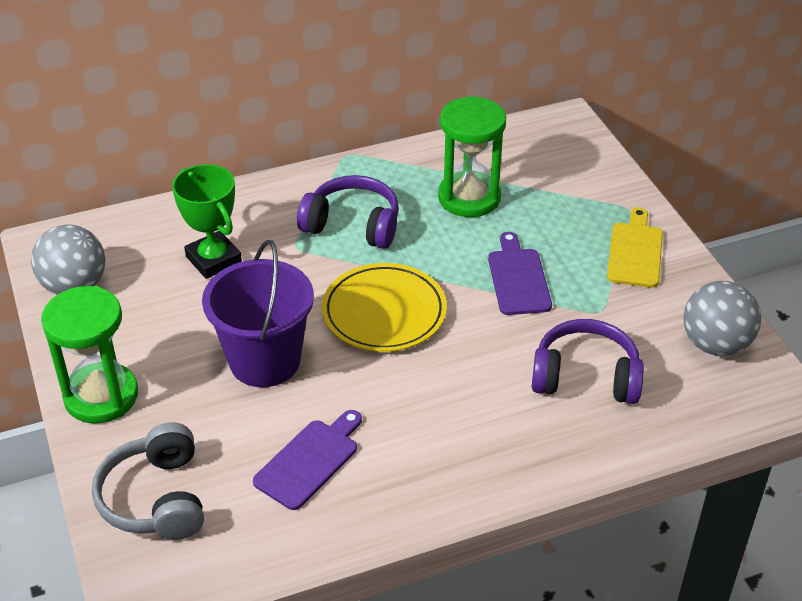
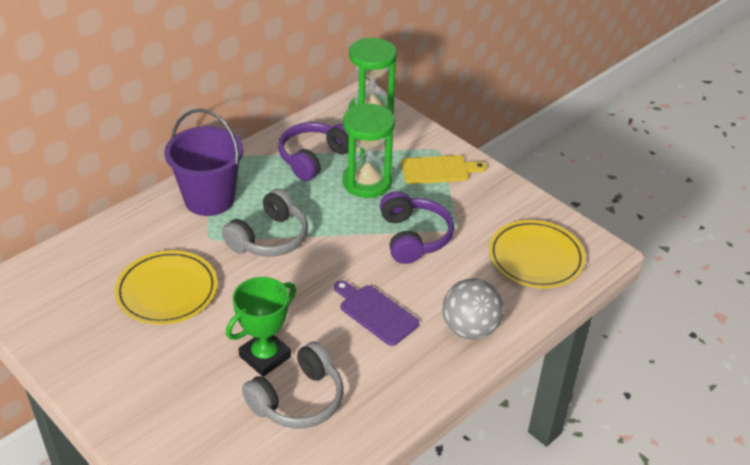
grey ball: [31,224,105,295] [684,281,761,356] = 2 -> [442,278,504,340] = 1
grey headphones: [92,422,204,540] = 1 -> [222,189,308,257] [242,341,344,429] = 2
purple cutting board: [253,410,362,510] [488,232,552,315] = 2 -> [334,280,419,346] = 1
yellow plate: [322,263,447,352] = 1 -> [115,250,218,325] [489,220,586,288] = 2

